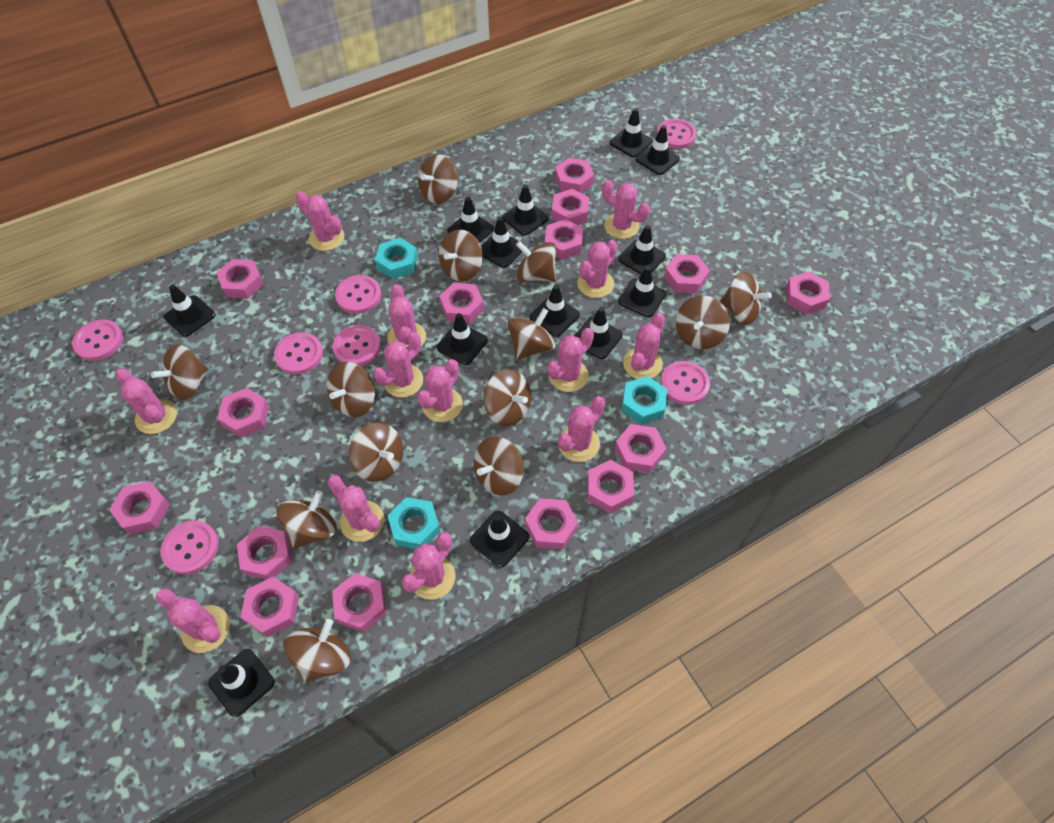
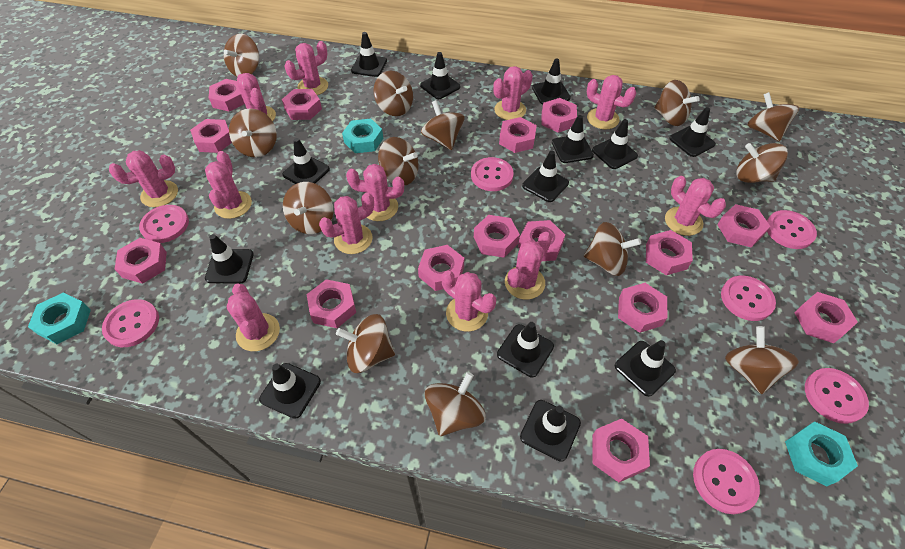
pink cactus: [116,369,177,434] [156,588,230,653] [296,191,345,251] [327,475,384,542] [373,332,423,397] [387,284,426,348] [401,532,455,600] [417,359,463,422] [547,328,594,392] [558,396,605,462] [577,240,618,298] [602,180,650,239] [623,313,665,379] = 13 -> [109,150,178,207] [205,151,252,219] [227,283,280,351] [237,73,276,121] [284,41,328,95] [319,193,374,254] [346,164,404,221] [441,271,496,332] [493,66,533,120] [505,232,552,300] [587,75,636,129] [665,176,726,236] = 12

